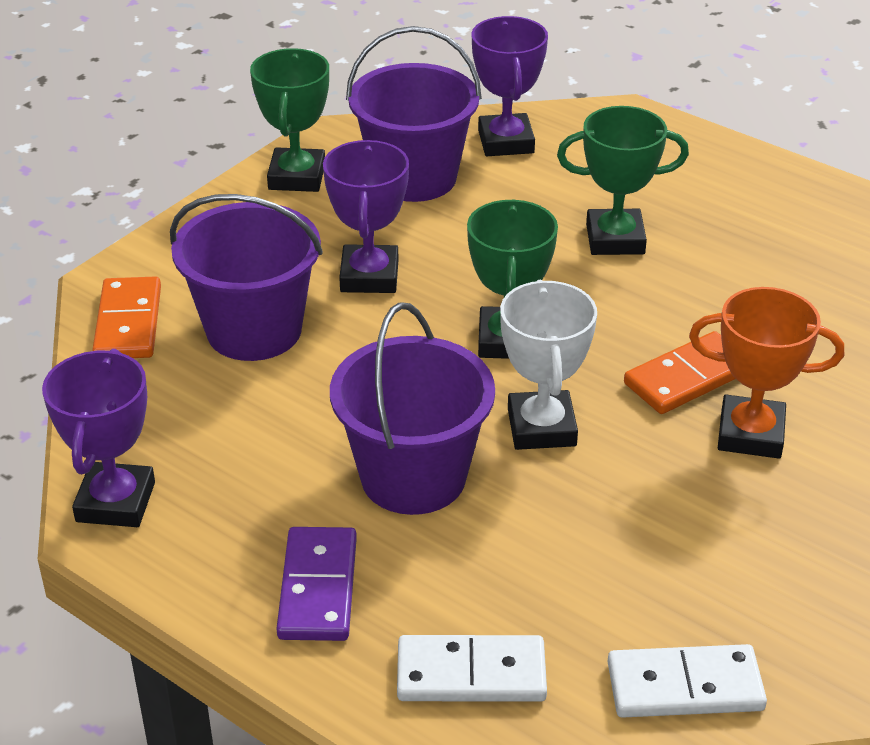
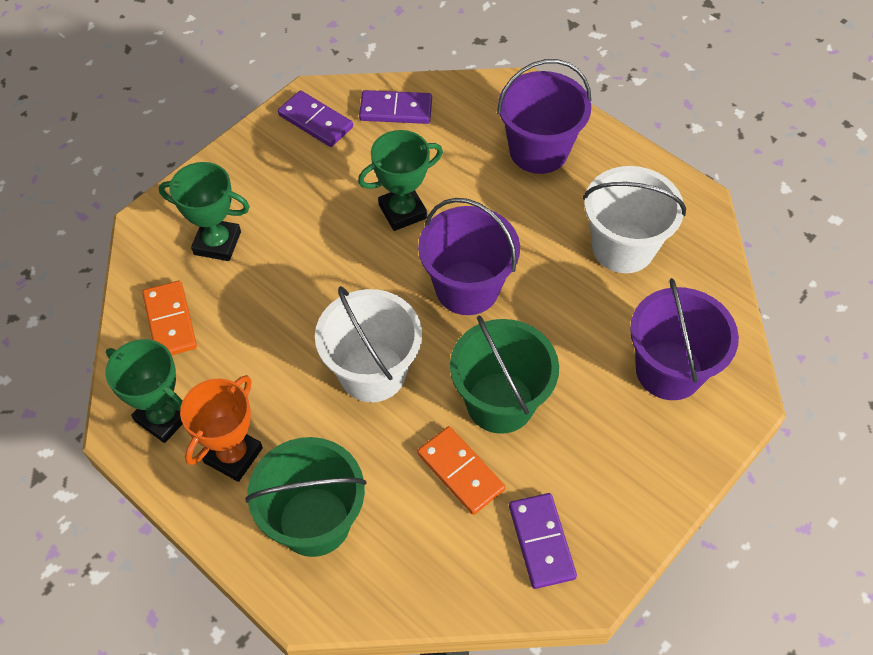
green bucket: none = 0 -> [245,437,367,557] [450,315,559,434] = 2
purple domino: [276,527,357,641] = 1 -> [278,90,353,147] [359,90,432,124] [509,493,577,589] = 3
purple trophy: [42,349,155,527] [323,140,409,293] [471,16,548,156] = 3 -> none = 0
white bucket: none = 0 -> [315,286,422,402] [583,166,686,273] = 2
white domino: [397,635,547,702] [608,644,767,718] = 2 -> none = 0
white trophy: [500,280,597,450] = 1 -> none = 0

